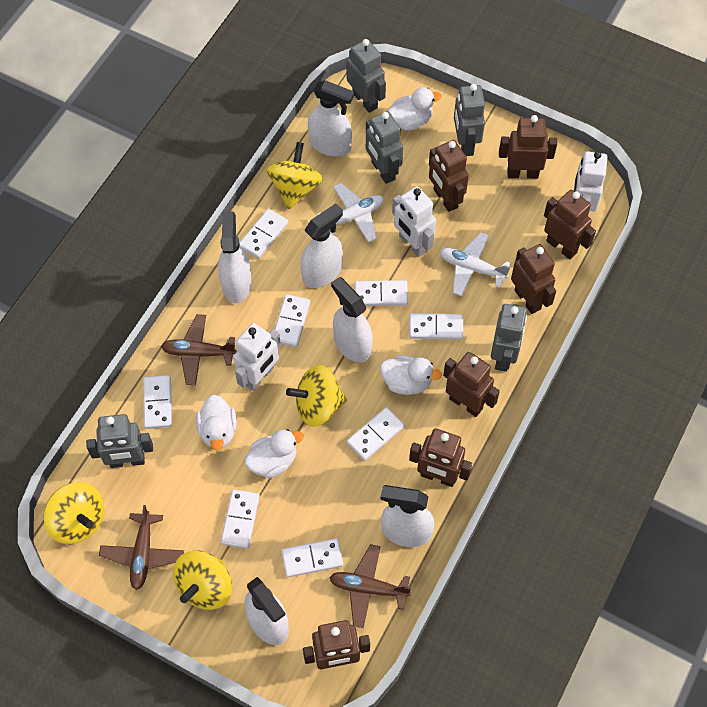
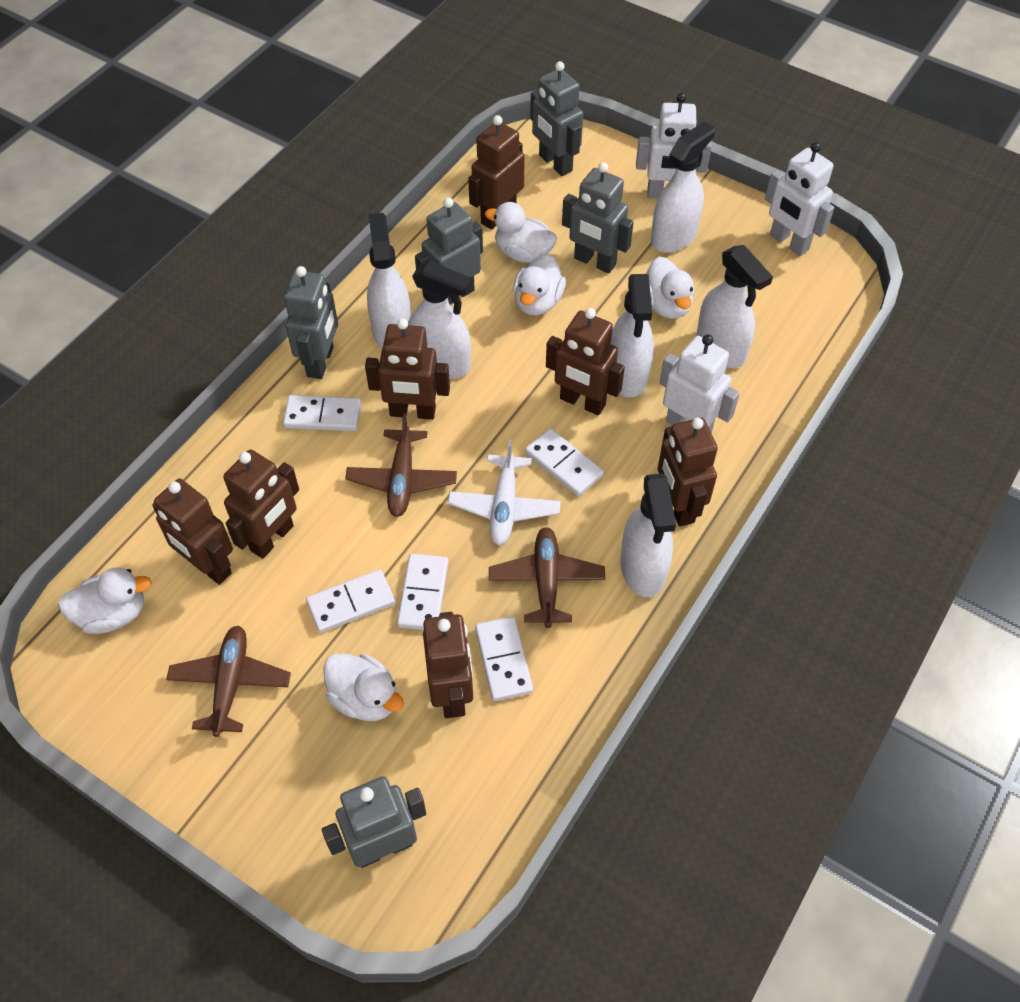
white domino: [143,375,172,429] [220,490,260,549] [239,209,288,259] [274,294,310,347] [281,538,343,577] [346,407,405,461] [354,280,408,306] [409,313,463,340] = 8 -> [283,395,361,431] [306,569,395,633] [397,553,448,630] [475,616,533,701] [525,428,604,496] = 5
white duck: [196,395,237,451] [244,429,304,478] [380,355,442,395] [387,87,441,130] = 4 -> [58,567,152,634] [323,654,404,721] [485,202,557,263] [513,254,566,315] [646,256,694,319] = 5
white plane: [316,183,384,243] [440,232,511,296] = 2 -> [448,440,561,545] = 1
yellow spinning top: [44,482,104,544] [173,551,232,610] [267,142,323,209] [286,365,347,427] = 4 -> none = 0

